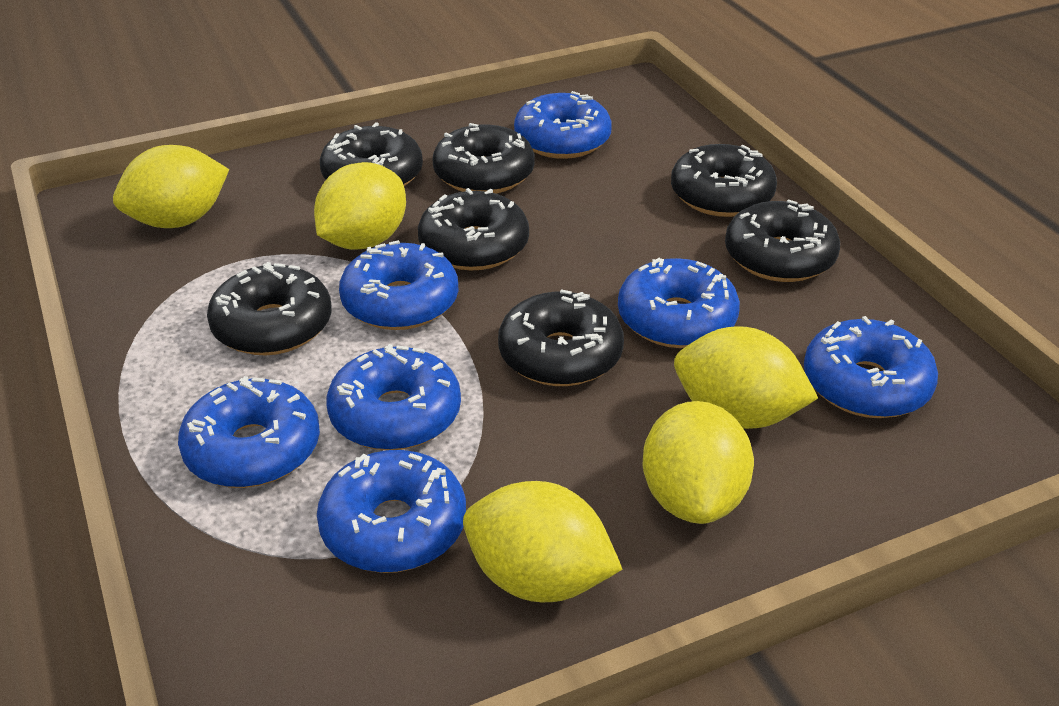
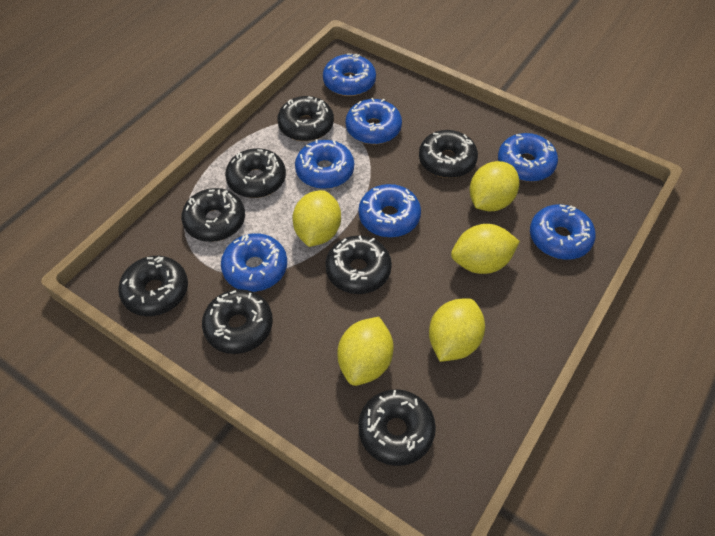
black donut: [207,262,332,355] [320,122,423,186] [418,188,529,270] [432,123,534,194] [498,289,624,386] [671,144,777,217] [725,199,840,282] = 7 -> [118,256,188,316] [181,188,245,242] [202,289,273,354] [225,148,286,198] [277,96,334,141] [325,235,392,294] [358,389,436,466] [419,130,478,178] = 8

